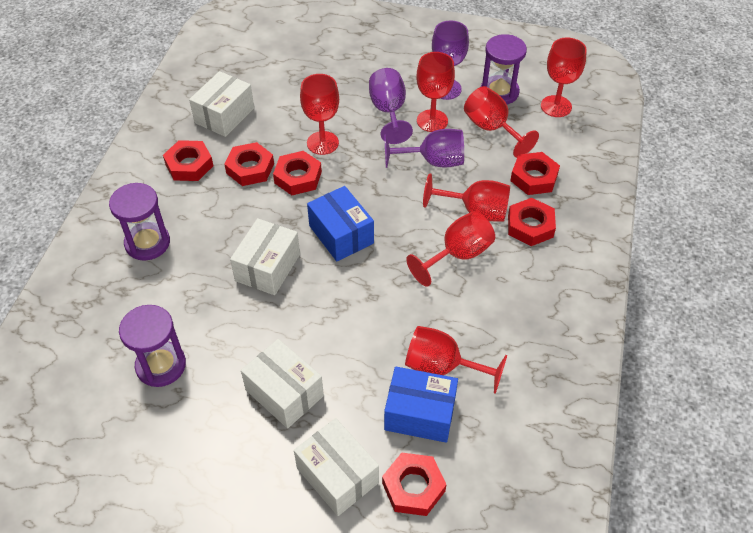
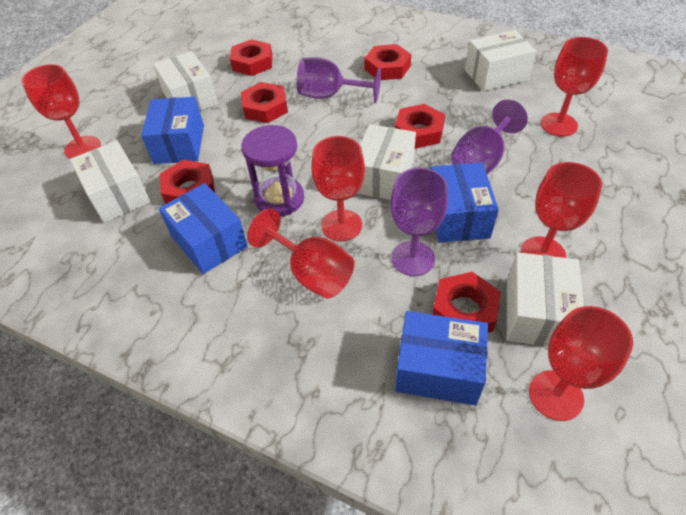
blue box: [307,186,374,262] [384,366,458,443] = 2 -> [141,97,204,164] [159,183,248,274] [395,311,488,405] [431,162,499,243] = 4
purple hourglass: [109,183,170,261] [119,305,186,387] [481,34,527,104] = 3 -> [241,125,304,217] = 1
red goblet: [300,74,339,155] [405,326,507,394] [406,211,495,287] [416,52,455,132] [423,173,510,222] [464,86,539,158] [541,37,587,117] = 7 -> [22,64,101,159] [247,208,355,299] [311,136,365,241] [521,162,602,258] [529,306,633,421] [541,37,608,137] = 6
white box: [189,71,254,137] [230,218,300,295] [241,339,324,428] [294,418,379,516] = 4 -> [70,141,150,223] [153,51,218,111] [357,124,416,200] [465,30,537,92] [507,252,584,347] = 5

